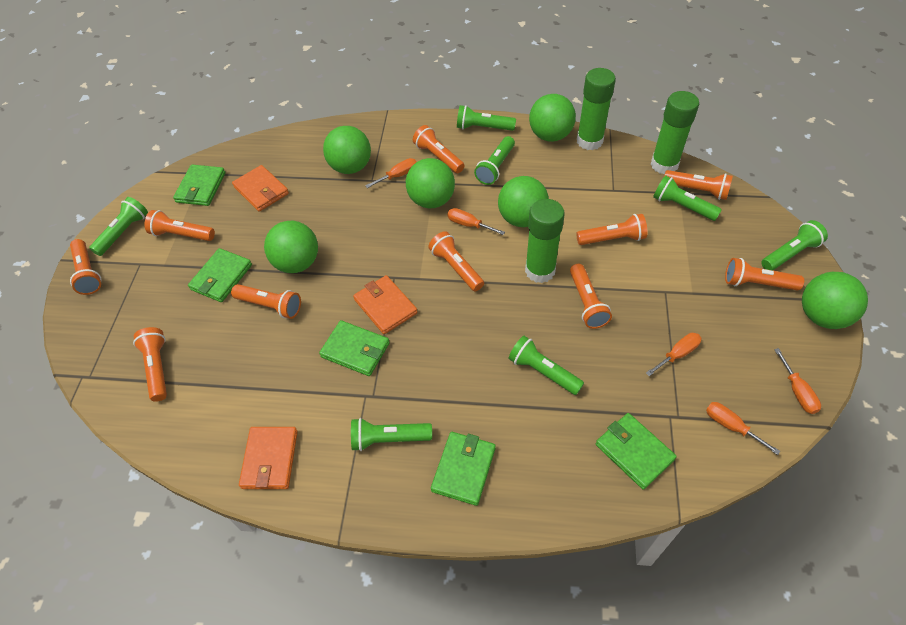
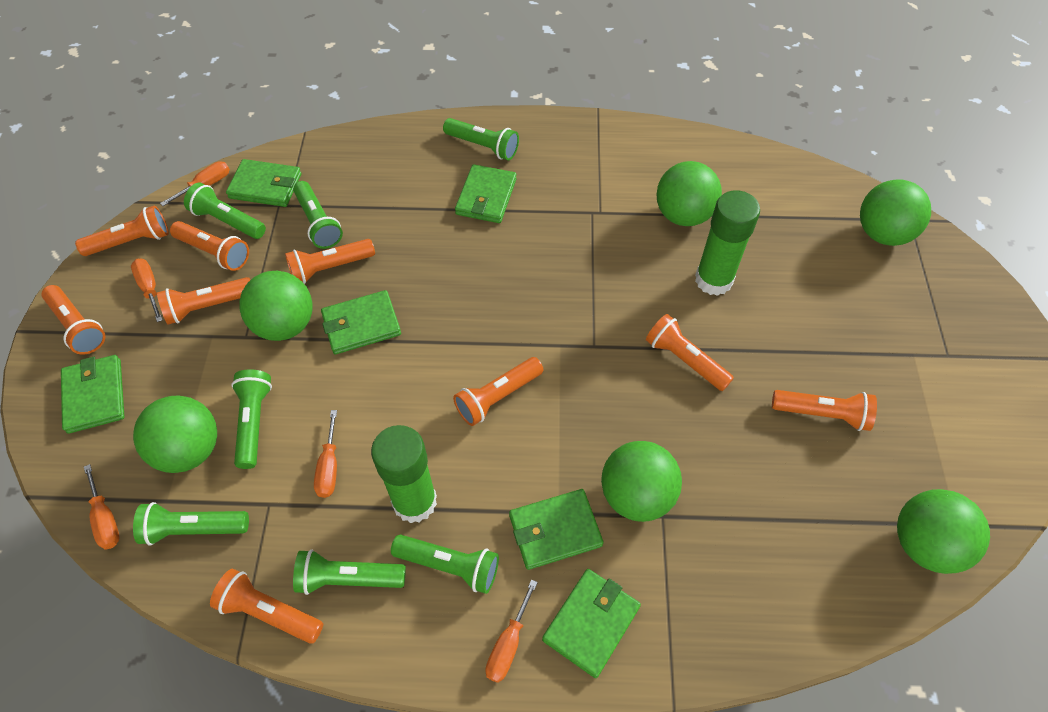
green glue stick: [525,199,565,283] [577,68,616,150] [651,91,699,174] = 3 -> [371,425,437,523] [695,190,760,296] = 2
green wallet: [173,164,225,206] [188,248,252,302] [319,320,390,376] [431,432,496,506] [596,413,677,490] = 5 -> [61,355,125,434] [226,159,302,207] [321,290,401,354] [455,164,517,223] [509,489,603,570] [542,569,641,678] = 6
orange flashlight: [70,239,101,295] [133,327,167,402] [145,210,215,241] [231,284,301,319] [413,125,465,173] [428,231,484,291] [570,264,612,329] [576,214,647,245] [664,170,733,200] [725,258,804,291] = 10 -> [41,285,105,355] [75,205,169,256] [157,277,250,325] [170,221,249,271] [210,569,323,644] [285,239,375,284] [453,357,543,426] [646,314,734,391] [772,390,877,431] = 9
orange wallet: [232,165,289,212] [239,427,298,489] [353,275,418,334] = 3 -> none = 0

